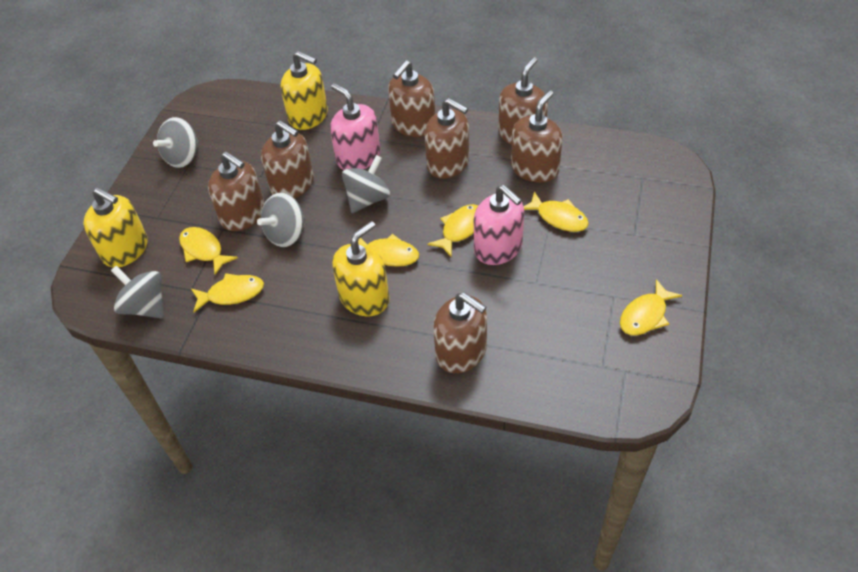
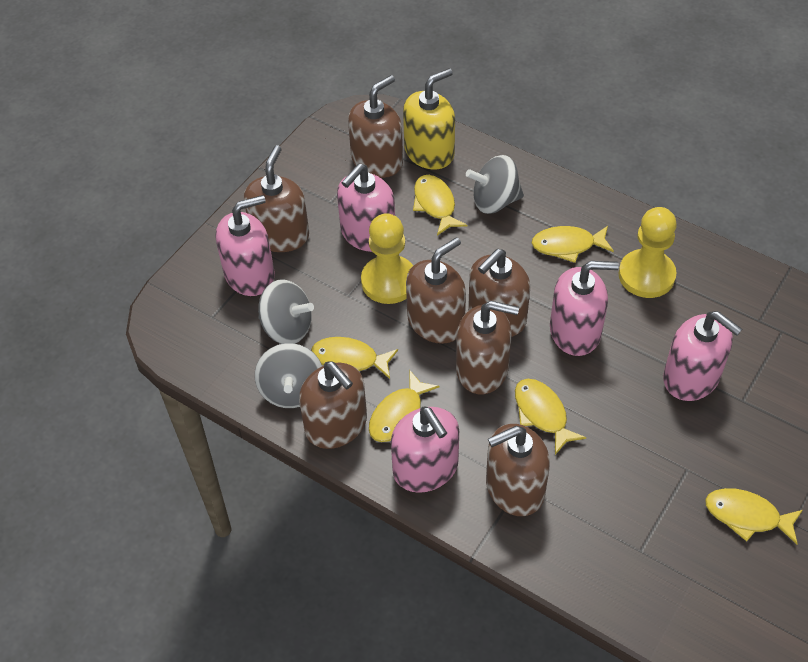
grey spinning top: [111,266,164,318] [153,117,199,168] [257,193,305,247] [342,155,390,213] = 4 -> [255,343,322,408] [258,279,314,344] [466,155,524,214] = 3
pink soap dispenser: [330,83,381,170] [474,185,525,265] = 2 -> [216,195,275,296] [337,164,395,252] [391,406,459,493] [550,261,619,356] [663,311,742,401] = 5
yellow pawn: none = 0 -> [361,213,413,304] [619,207,677,298] = 2
yellow soap dispenser: [83,187,148,268] [281,51,328,130] [332,221,390,316] = 3 -> [403,68,455,169] = 1

